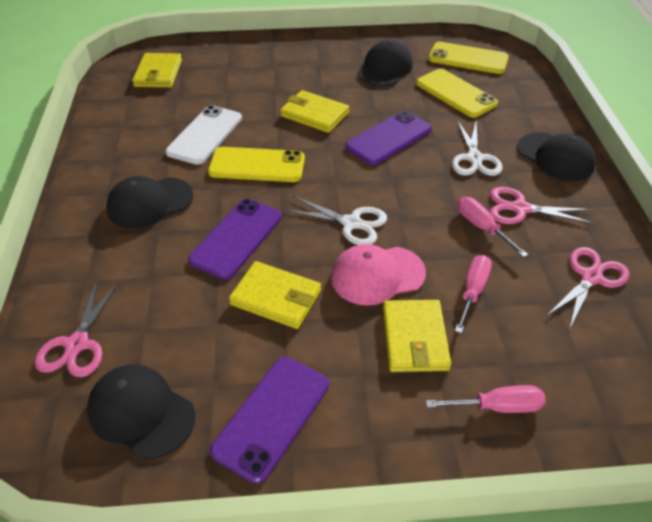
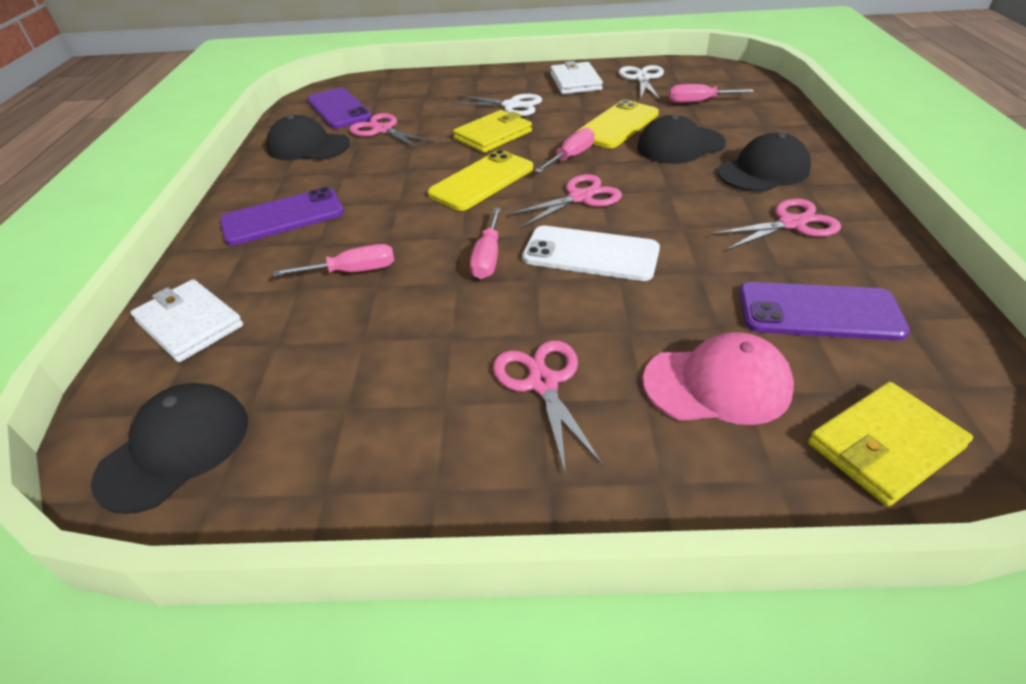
pink scissors: [35,280,119,377] [489,187,593,224] [546,247,630,329] = 3 -> [350,113,434,149] [493,340,604,475] [507,174,622,228] [710,199,841,250] = 4
pink screwdriver: [426,385,546,413] [455,255,492,333] [457,197,528,258] = 3 -> [273,244,394,277] [470,208,501,279] [535,127,595,173] [669,84,754,103] = 4
white wallet: none = 0 -> [131,279,243,362] [550,61,603,94] = 2
yellow phone: [208,147,305,182] [416,69,498,118] [428,42,509,74] = 3 -> [428,150,533,211] [576,100,659,148] = 2
yellow wallet: [132,53,182,88] [229,261,321,329] [280,90,349,133] [383,300,451,372] = 4 -> [453,110,532,153] [808,382,973,506] = 2

